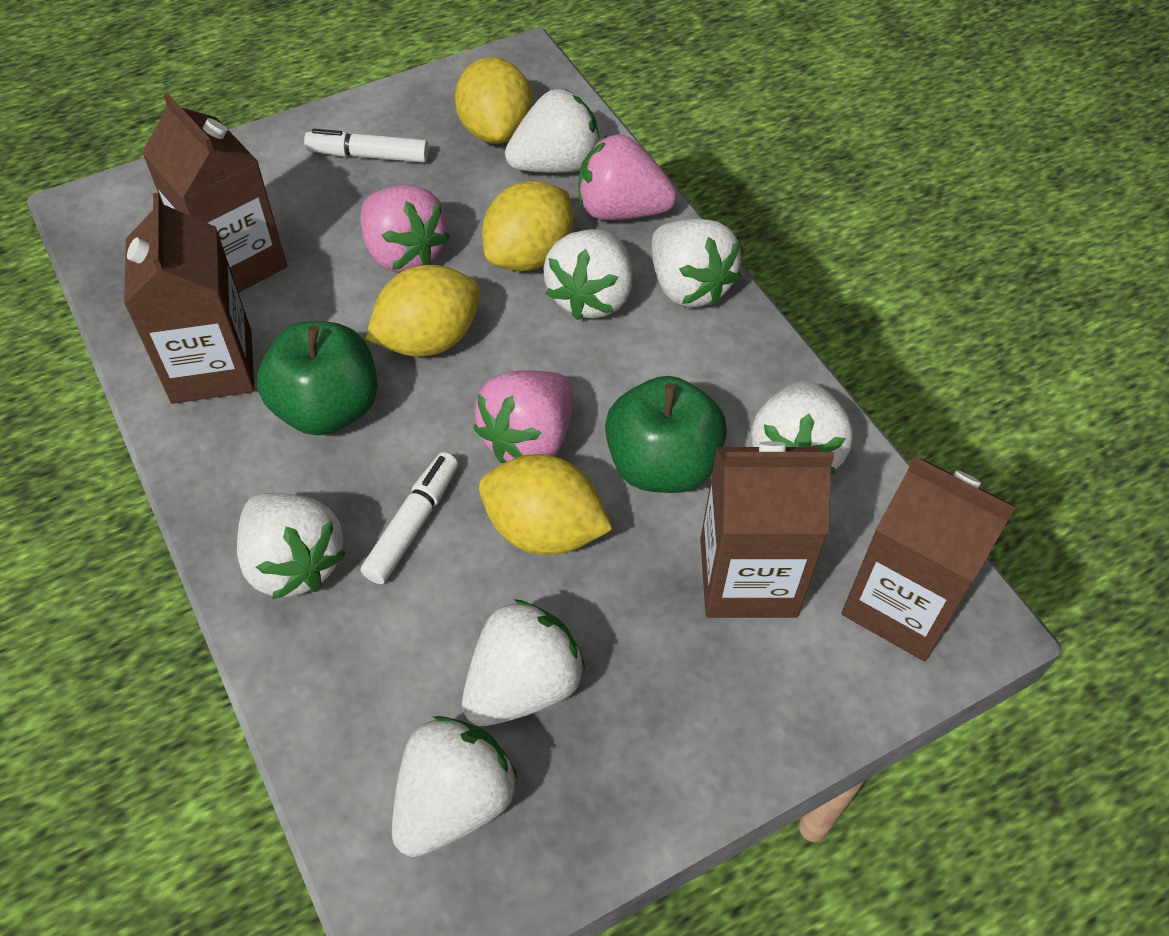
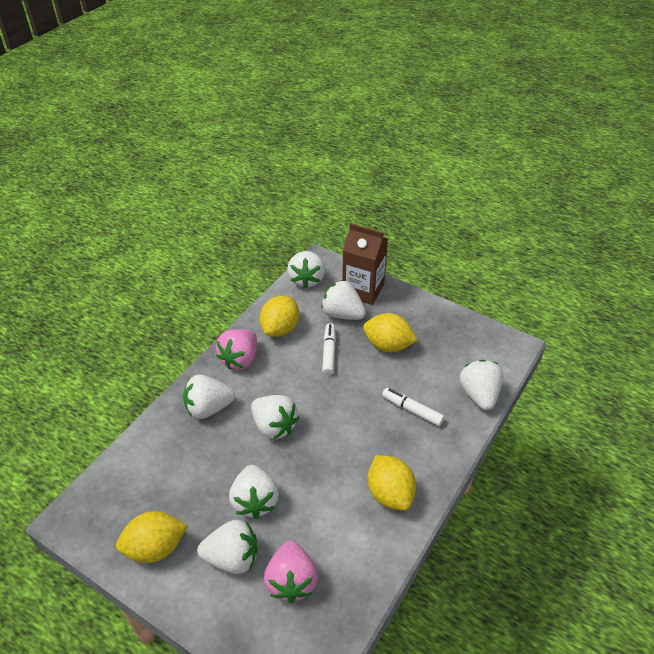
brown carton: [124,193,255,404] [142,93,287,293] [700,441,834,618] [841,456,1015,661] = 4 -> [342,223,388,305] = 1
green apple: [257,321,378,436] [605,376,727,493] = 2 -> none = 0
pink strawberry: [360,185,450,273] [473,370,574,463] [578,134,677,220] = 3 -> [216,329,257,370] [264,541,318,603] = 2

